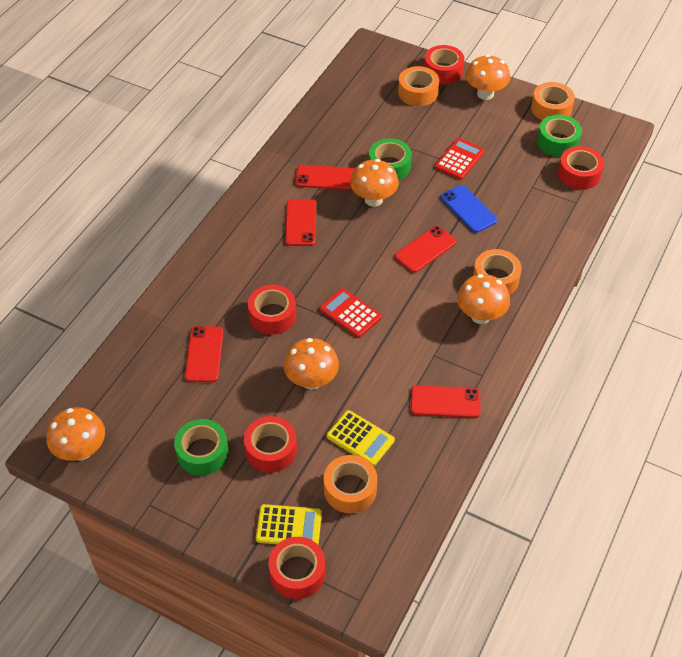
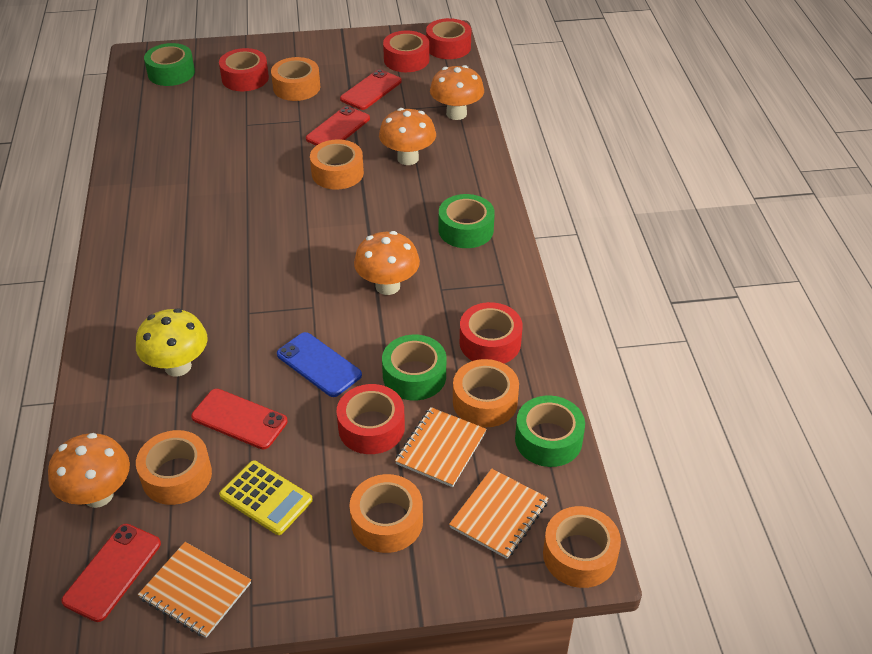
green tape: [174,419,229,476] [369,138,412,180] [537,115,582,157] = 3 -> [144,43,195,86] [382,335,446,401] [439,194,495,248] [515,396,585,467] = 4
orange mushroom: [46,407,105,461] [284,338,339,390] [350,159,399,207] [457,274,510,324] [466,55,510,100] = 5 -> [48,433,130,508] [354,231,420,295] [379,108,436,165] [430,65,484,120] = 4
orange notebook: none = 0 -> [138,542,251,638] [395,407,487,487] [449,469,549,559] = 3
orange tape: [324,455,377,513] [398,66,439,106] [473,249,522,295] [531,82,575,120] = 4 -> [136,430,212,505] [271,57,320,101] [310,139,364,190] [349,474,423,553] [453,359,519,427] [543,506,621,588] = 6
red calculator: [320,288,381,338] [435,138,484,180] = 2 -> none = 0
red phone: [185,326,223,382] [285,199,316,246] [295,165,354,190] [395,226,456,273] [411,385,481,418] = 5 -> [61,524,161,622] [191,389,288,449] [306,106,370,146] [340,69,402,110] = 4
yellow calculator: [256,504,322,544] [327,410,395,466] = 2 -> [219,461,313,535] = 1
yellow mushroom: none = 0 -> [136,308,208,376] = 1

